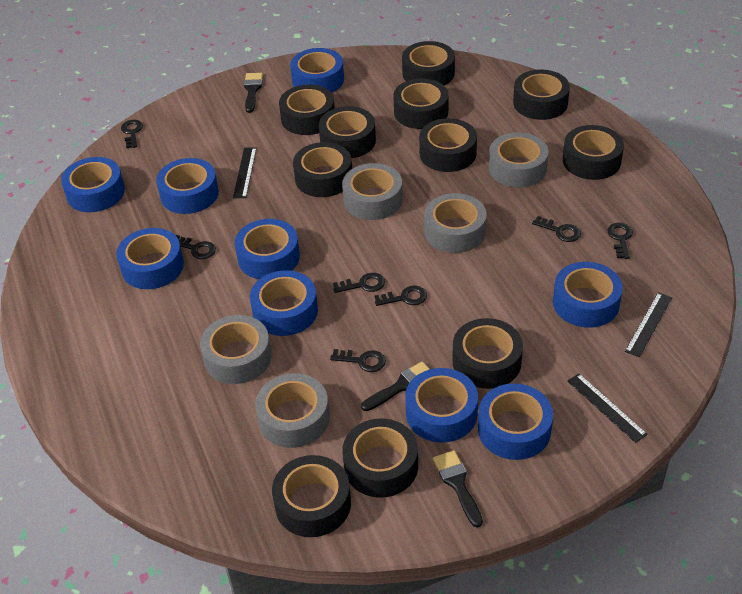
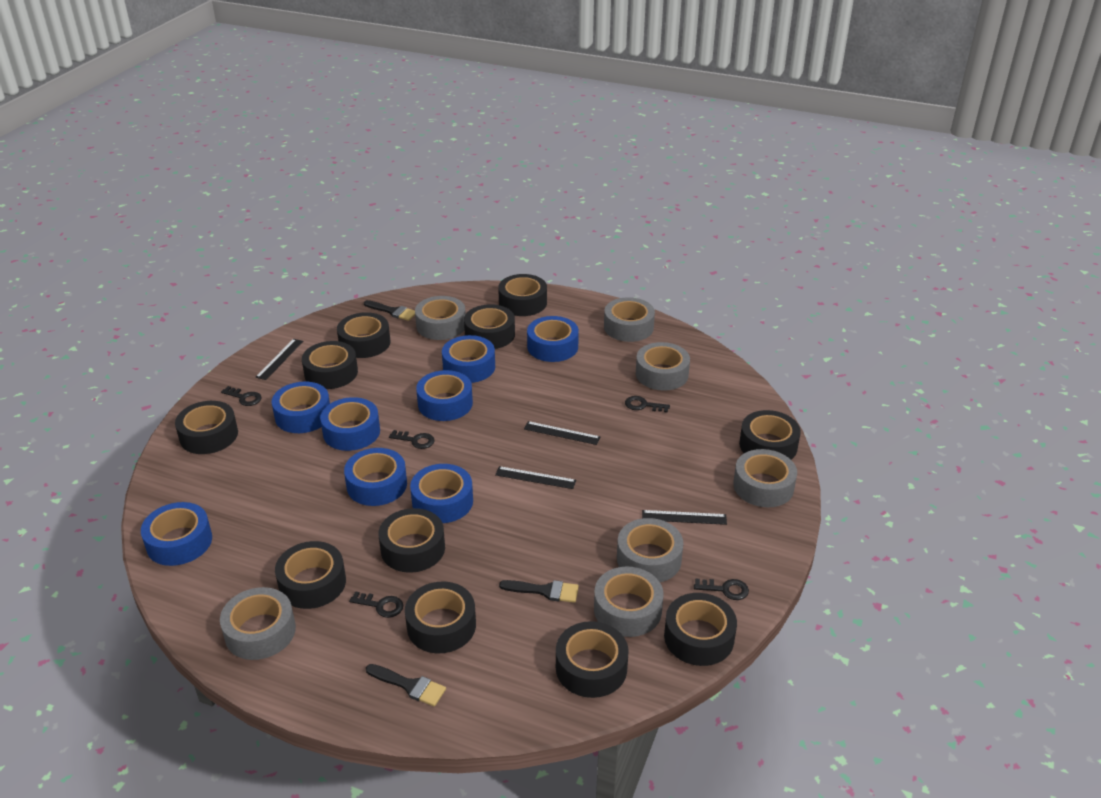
black key: [121,120,143,148] [176,235,216,259] [330,349,386,372] [333,273,385,293] [374,286,427,306] [532,216,581,242] [607,223,633,259] = 7 -> [221,386,261,406] [349,591,403,618] [389,430,435,449] [625,396,670,413] [694,579,749,600] = 5
black ruler: [233,148,257,198] [567,374,648,443] [625,292,672,357] = 3 -> [256,339,303,380] [495,466,576,489] [524,421,600,445] [642,510,727,525] = 4
blue tape: [61,157,125,212] [116,228,184,289] [156,158,219,214] [235,219,300,279] [250,270,318,336] [290,48,344,93] [405,368,478,443] [478,383,553,460] [553,262,623,328] = 9 -> [141,502,212,566] [272,382,330,433] [320,397,380,451] [344,448,407,506] [410,464,473,523] [416,370,473,421] [442,335,495,383] [527,316,579,362] = 8
grey tape: [200,315,272,384] [255,373,330,448] [342,163,403,220] [424,193,487,253] [489,132,549,187] = 5 -> [220,587,296,660] [415,296,466,340] [594,567,664,637] [604,297,655,342] [617,518,684,582] [636,342,690,391] [733,449,797,507] = 7

